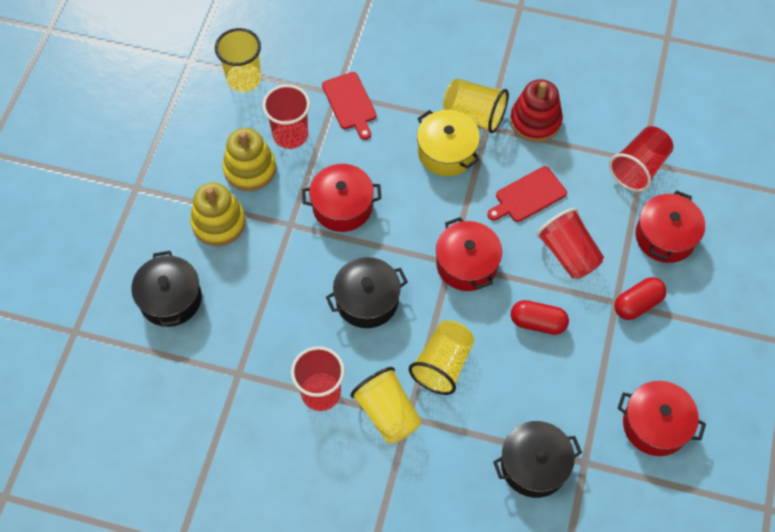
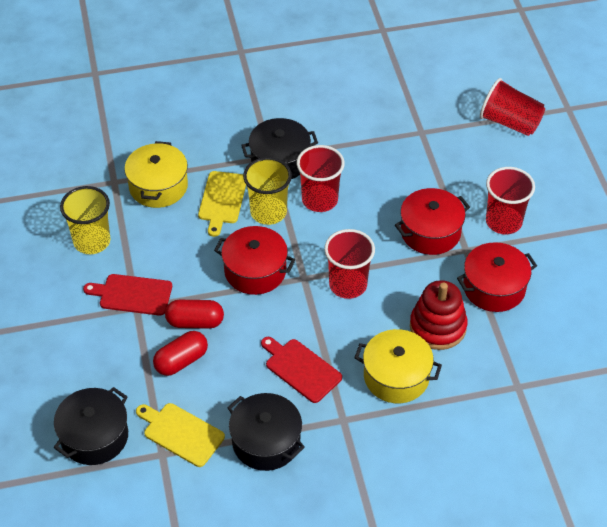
red pot: [302,164,381,232] [436,217,502,291] [617,381,706,456] [635,190,705,263] = 4 -> [214,226,295,295] [395,188,470,255] [457,242,537,312] = 3
yellow cup: [215,28,261,92] [350,367,422,444] [409,320,475,395] [443,78,509,133] = 4 -> [60,186,110,254] [243,157,292,225] = 2
yellow cutting board: none = 0 -> [136,403,225,467] [198,171,246,237] = 2
yellow pot: [417,110,480,176] = 1 -> [124,141,188,208] [354,329,442,403] = 2
yellow stacking toy: [190,183,246,246] [223,128,276,191] = 2 -> none = 0

